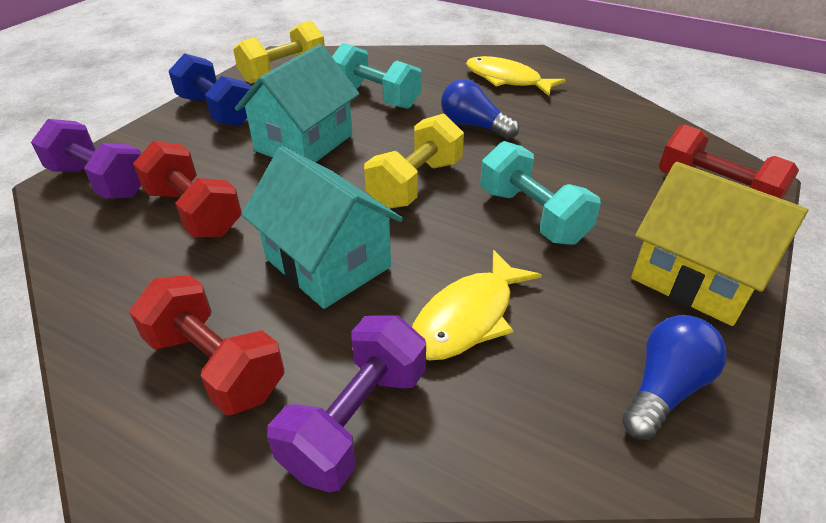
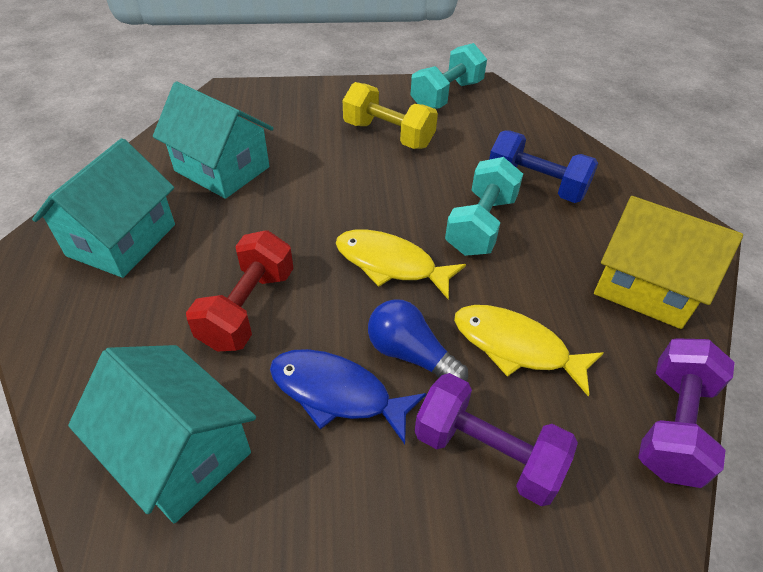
blue fish: none = 0 -> [270,349,427,444] = 1
blue light bulb: [441,79,519,139] [622,315,727,440] = 2 -> [368,299,468,381] = 1
red dumbbell: [129,275,284,415] [133,141,242,237] [659,124,799,199] = 3 -> [186,230,294,352] = 1
turquoise house: [235,44,359,162] [241,146,403,309] = 2 -> [32,138,175,278] [68,345,256,523] [153,81,274,199] = 3
yellow dumbbell: [233,21,325,84] [364,113,464,209] = 2 -> [343,82,438,149] = 1

